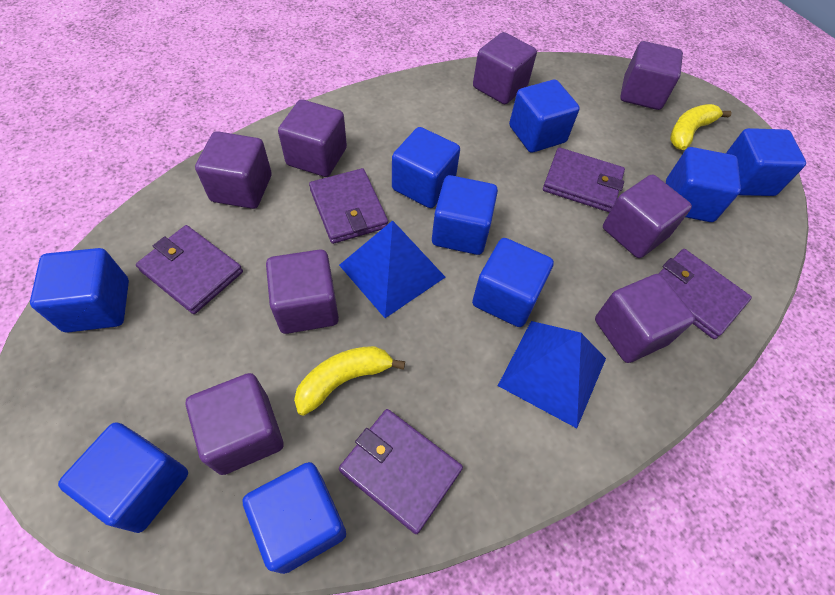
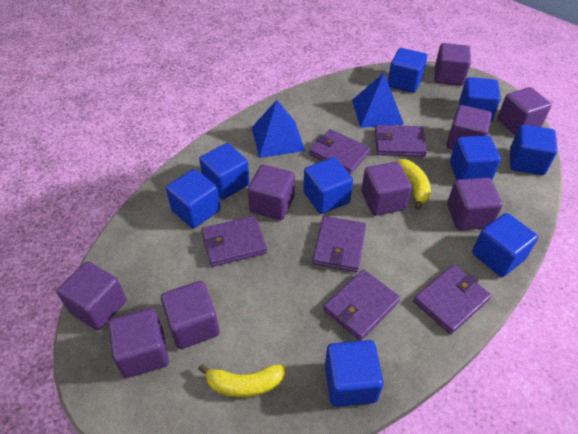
purple cube: [186,373,284,475] [195,131,272,209] [266,249,339,334] [278,99,347,177] [473,32,537,104] [595,274,695,363] [603,175,692,258] [620,41,683,110] = 8 -> [56,262,127,330] [108,308,169,378] [161,281,220,349] [248,164,295,220] [361,162,412,216] [435,43,471,86] [446,105,492,150] [447,178,503,230] [498,87,551,135] = 9
purple wallet: [136,225,243,314] [309,168,388,244] [339,409,463,534] [543,147,625,212] [658,249,752,339] = 5 -> [202,216,267,267] [309,129,371,174] [312,216,366,272] [323,269,400,341] [375,125,427,157] [413,265,492,334] = 6

